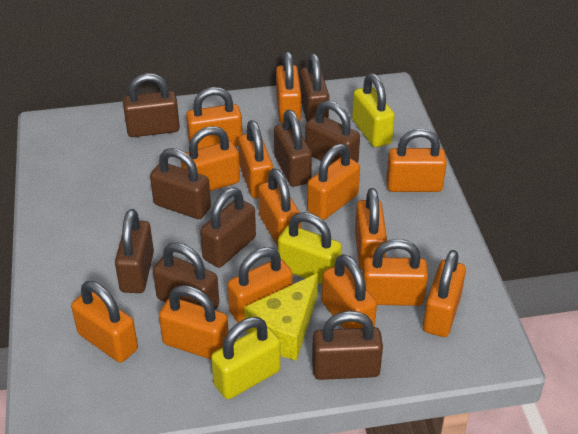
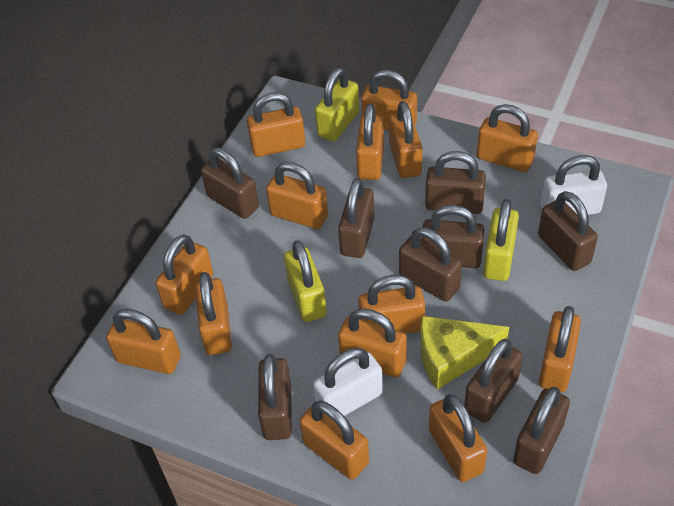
white padlock: none = 0 -> [313,348,383,416] [541,155,607,215] = 2

